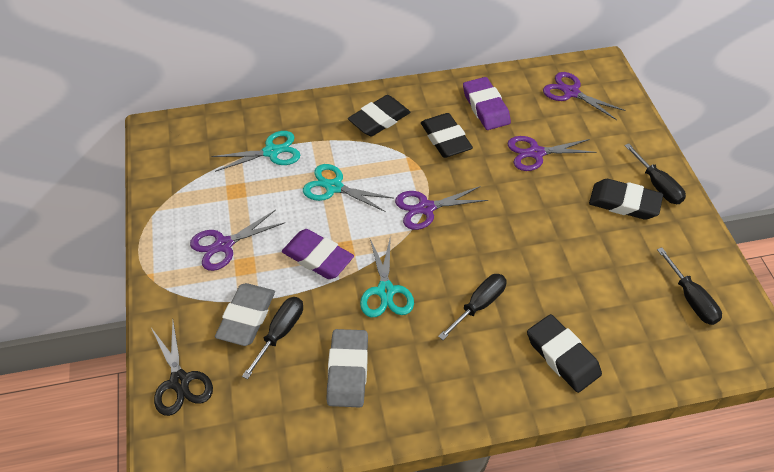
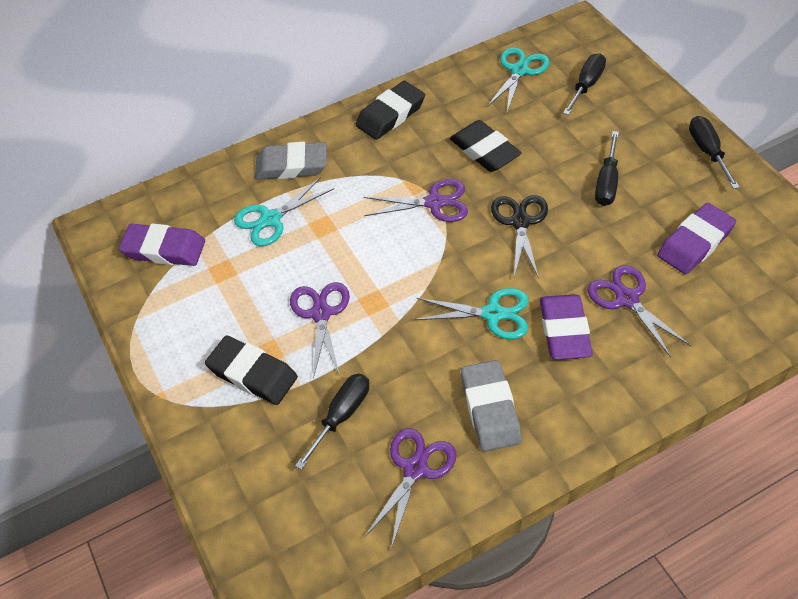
black eraser: [348,95,410,136] [421,113,473,158] [527,314,602,393] [589,179,663,220] = 4 -> [205,335,298,405] [355,81,425,140] [450,120,522,172] = 3
purple eraser: [282,229,354,279] [463,77,511,130] = 2 -> [119,224,205,266] [540,294,593,360] [657,203,736,274] = 3

